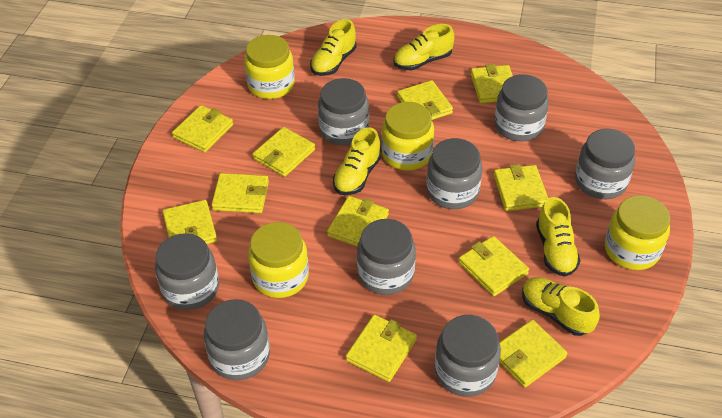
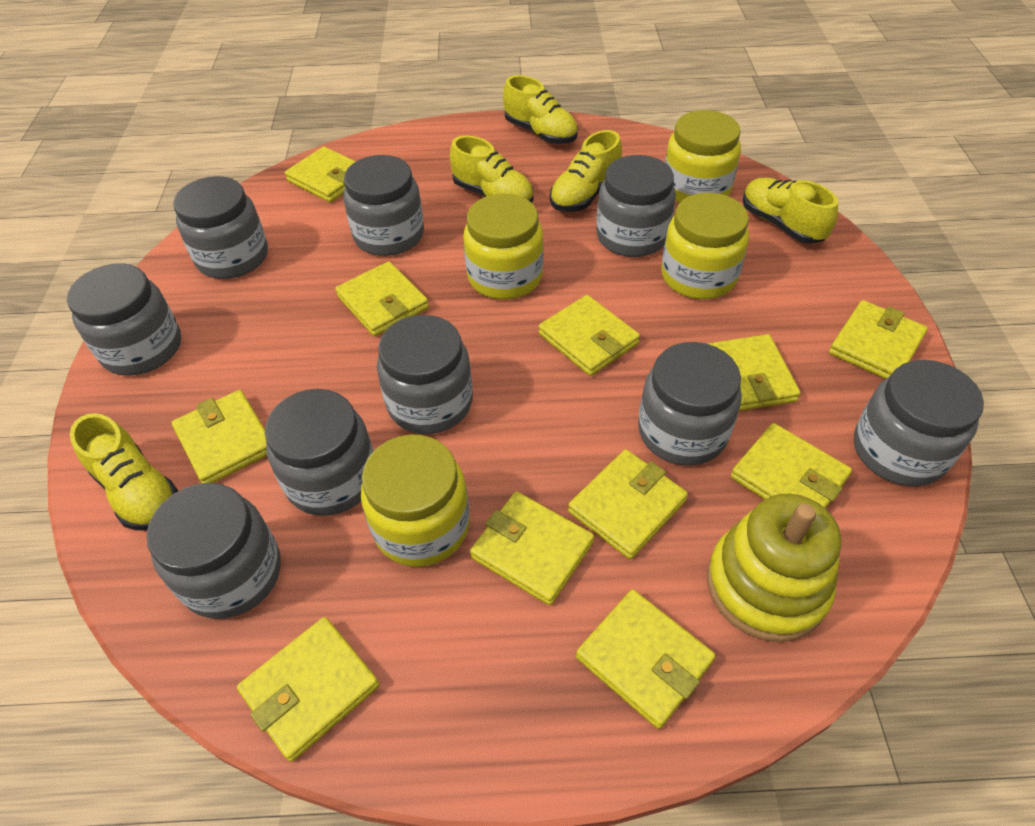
grey jar: [155,233,219,310] [204,299,270,380] [318,78,369,145] [357,219,416,295] [427,138,482,209] [435,315,501,397] [494,74,549,142] [575,129,635,199] = 8 -> [67,263,181,376] [146,483,281,619] [173,176,268,279] [265,389,374,516] [343,155,424,256] [377,315,473,434] [596,155,676,257] [638,342,742,465] [854,360,984,486] = 9
yellow stacking toy: none = 0 -> [707,494,841,642] = 1

